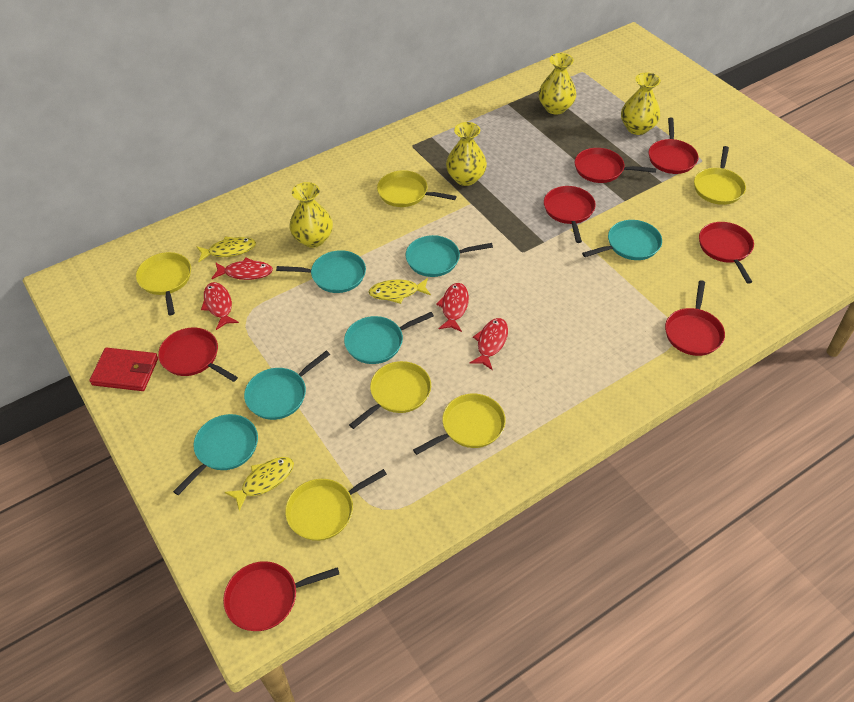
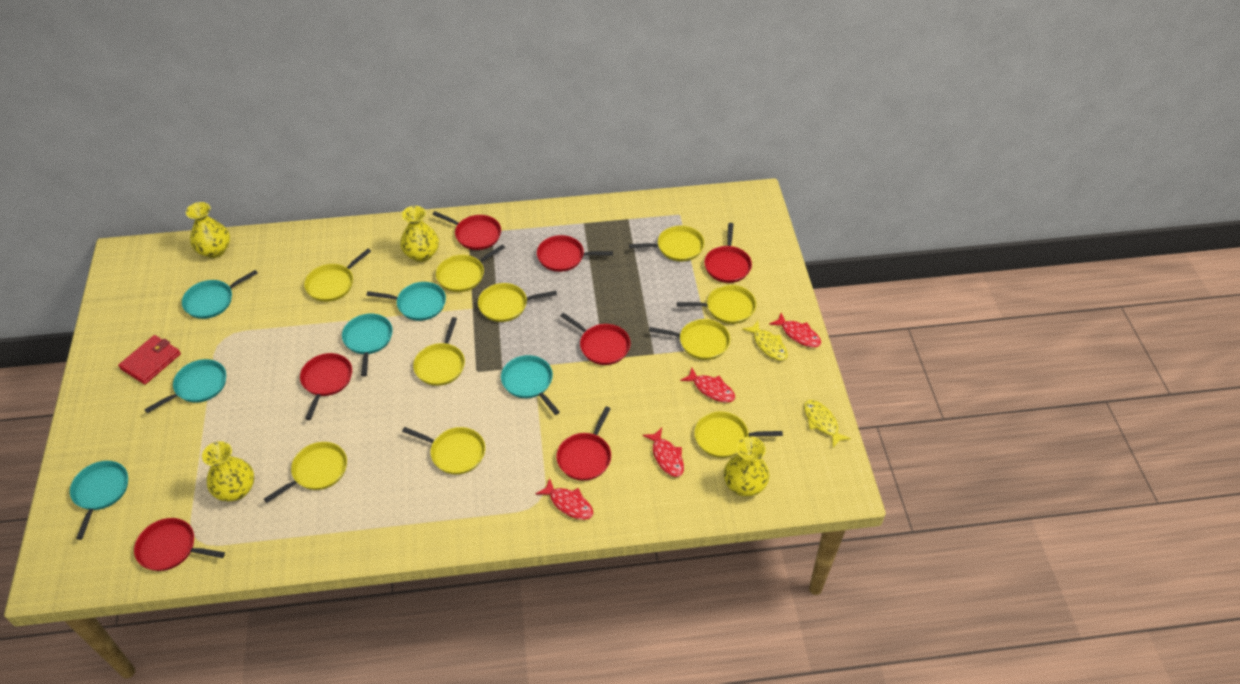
yellow fish: [196,236,256,262] [225,457,294,511] [368,278,431,304] = 3 -> [742,321,788,361] [804,400,851,447] = 2
yellow pan: [136,252,191,315] [285,469,387,541] [349,361,431,429] [377,170,456,207] [413,394,506,455] [694,146,746,205] = 6 -> [264,442,347,503] [304,249,371,302] [402,427,485,475] [413,317,465,386] [436,244,505,292] [478,283,557,322] [629,225,704,262] [649,319,730,360] [677,285,756,324] [694,411,783,458] = 10

